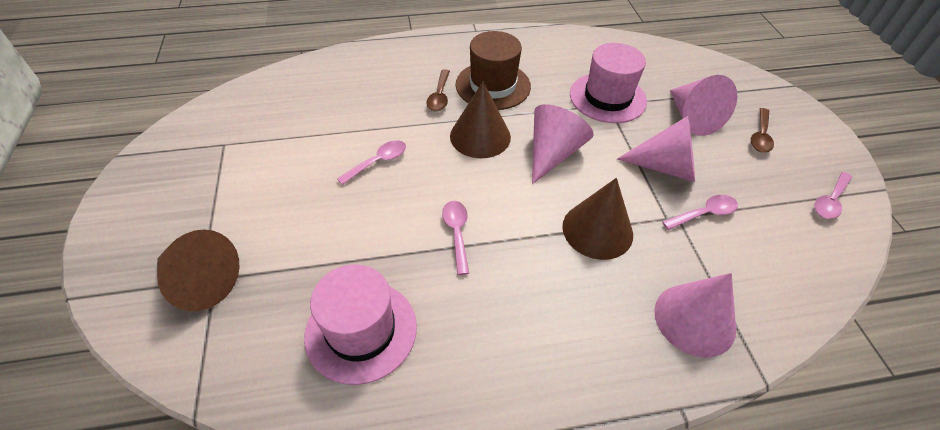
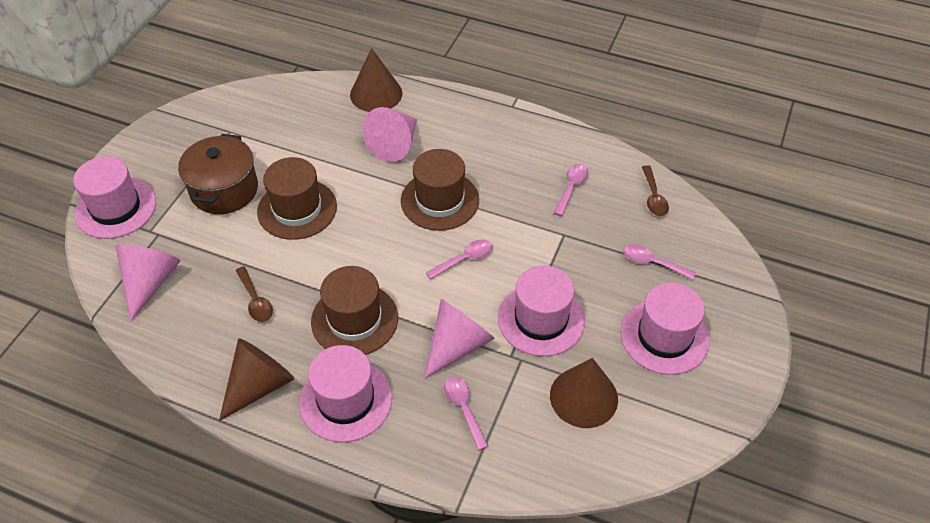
brown hat: [456,31,531,110] = 1 -> [257,157,337,240] [311,266,398,355] [401,149,479,231] = 3
brown pot: none = 0 -> [178,134,258,214] = 1
pink cone: [532,104,594,184] [617,116,695,182] [654,273,736,358] [670,75,737,136] = 4 -> [115,244,181,322] [362,107,417,162] [424,299,495,379] = 3
pink hat: [304,265,417,385] [570,43,647,123] = 2 -> [73,156,156,239] [299,345,392,442] [498,266,585,356] [621,282,710,375] = 4

